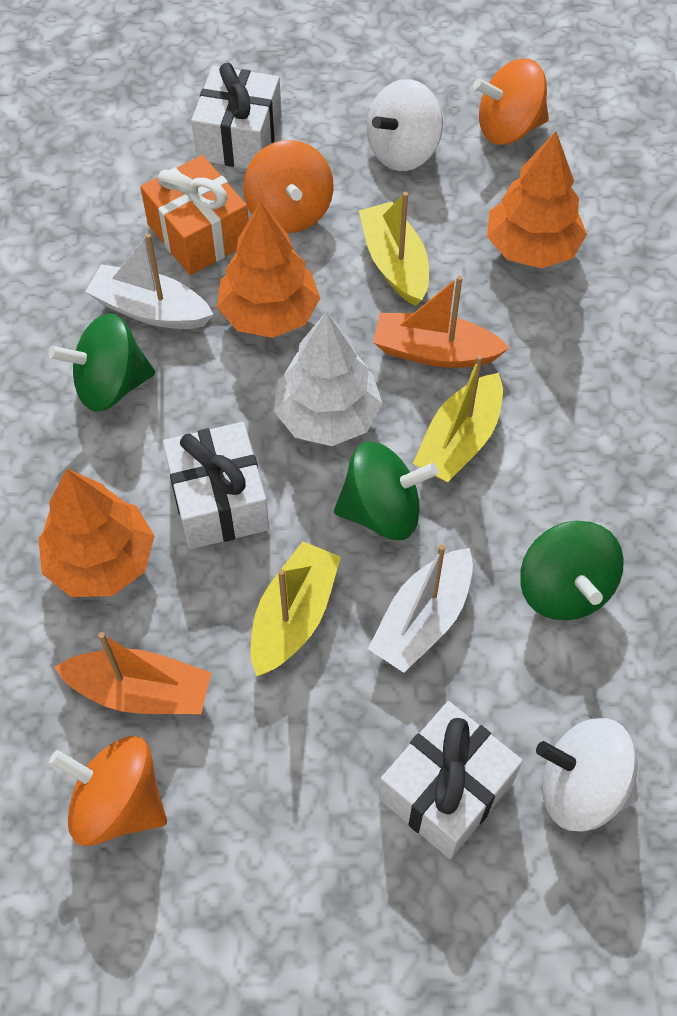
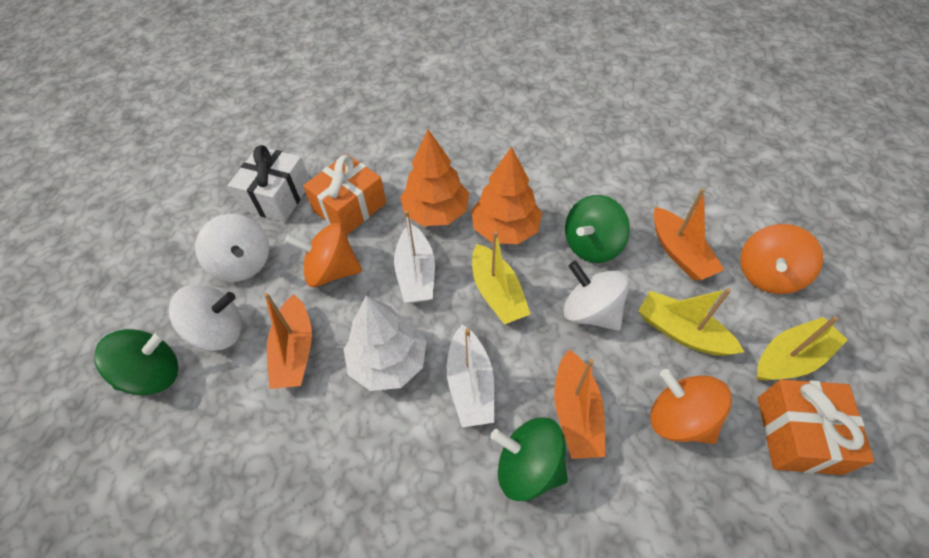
orange boat: [55,632,212,714] [373,276,510,368] = 2 -> [264,293,312,389] [554,349,606,459] [654,188,725,281] = 3
orange gift: [140,155,249,275] = 1 -> [303,154,386,235] [758,380,875,475] = 2
orange tree: [38,469,155,597] [217,201,320,338] [487,131,587,268] = 3 -> [400,130,469,226] [471,146,542,244] = 2
white gift: [163,422,269,549] [191,63,282,169] [379,701,523,859] = 3 -> [228,145,310,222] = 1
white spinning top: [367,79,443,171] [536,718,638,831] = 2 -> [169,285,242,351] [195,214,269,282] [563,261,630,331] = 3

